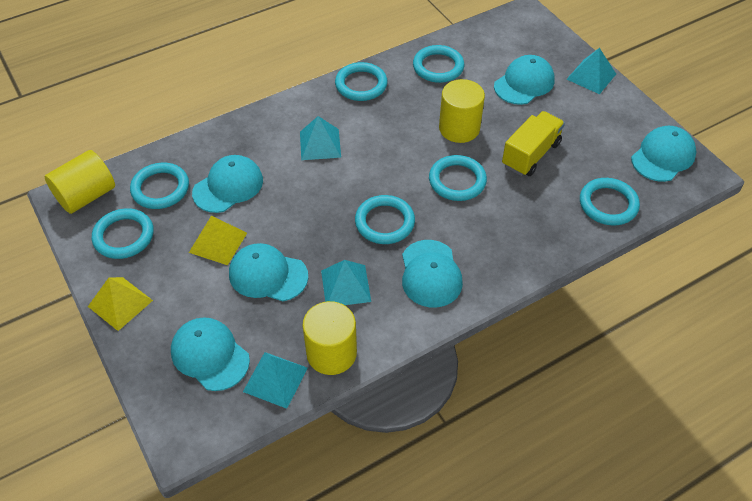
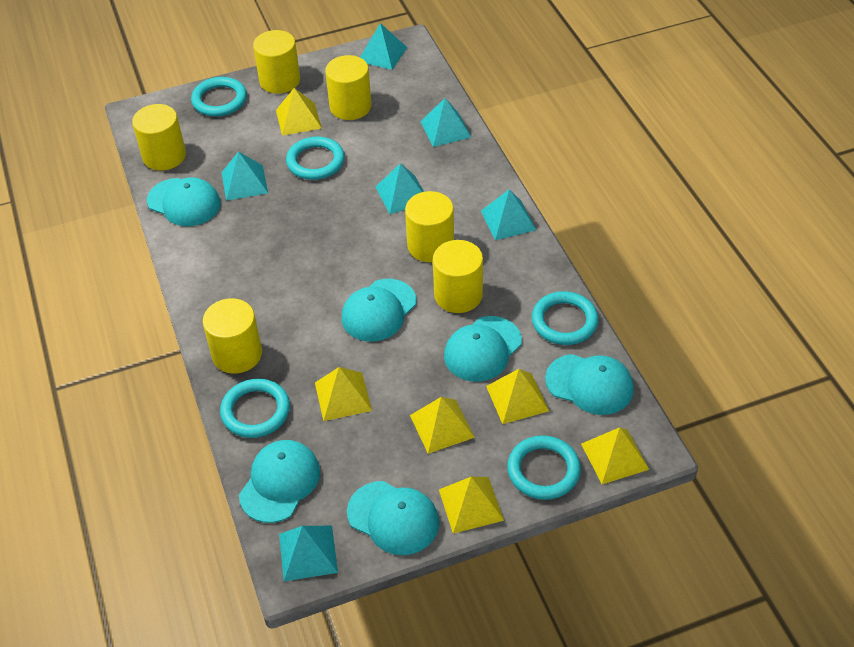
turquoise pyramid: [243,352,308,409] [300,116,341,160] [321,260,371,305] [567,48,616,94] = 4 -> [222,151,268,201] [279,526,338,581] [360,23,407,70] [375,163,424,214] [420,98,471,147] [481,189,536,240] = 6
turquoise ring: [92,208,154,259] [130,163,189,209] [335,62,388,101] [355,195,415,244] [413,45,464,83] [429,155,487,201] [580,178,640,225] = 7 -> [191,77,247,117] [220,379,290,438] [286,136,345,180] [507,435,581,500] [532,291,599,345] = 5
yellow cylinder: [45,150,115,214] [302,301,357,375] [439,79,485,143] = 3 -> [132,104,186,171] [203,298,262,374] [253,30,300,94] [325,55,372,120] [405,191,454,262] [433,240,483,313] = 6
yellow pyramid: [88,277,153,331] [189,216,247,265] = 2 -> [276,88,322,136] [315,367,372,421] [410,397,475,454] [439,477,504,534] [486,369,549,424] [581,427,649,484] = 6
yellow truck: [502,111,565,176] = 1 -> none = 0

